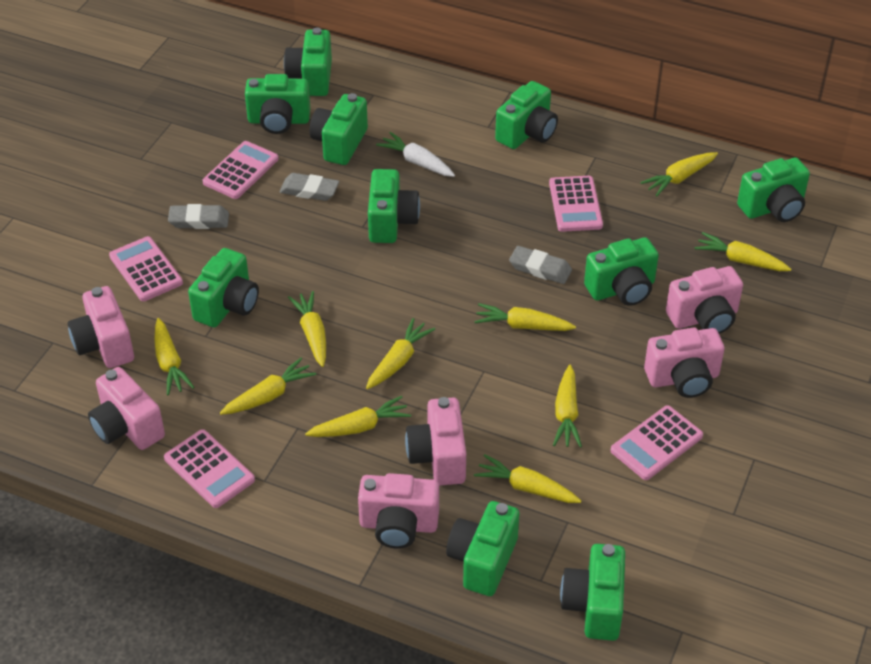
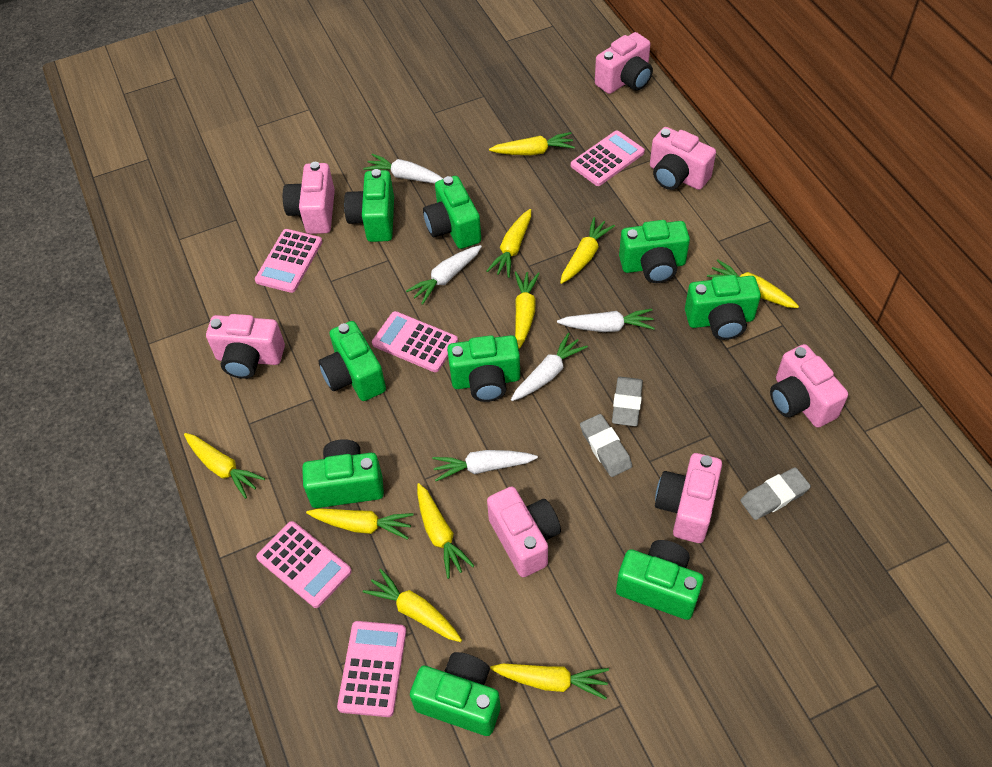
green camera: [188,248,259,327] [245,74,310,134] [284,27,332,96] [310,93,368,165] [368,169,420,243] [446,501,519,596] [495,81,558,149] [560,544,625,641] [584,237,659,306] [737,158,810,222] = 10 -> [302,439,384,508] [319,321,386,401] [344,169,394,242] [410,652,500,736] [423,176,481,249] [447,335,520,402] [616,540,704,620] [619,220,690,283] [685,275,761,340] = 9
pink camera: [68,286,134,368] [88,367,165,450] [358,473,439,548] [405,397,466,485] [644,327,724,398] [666,266,743,334] = 6 -> [206,314,285,379] [283,162,335,234] [487,487,561,577] [595,32,653,94] [650,127,716,190] [655,453,722,543] [770,344,848,428] = 7
white carrot: [376,132,455,177] = 1 -> [363,154,443,184] [406,245,482,305] [432,450,538,481] [511,333,588,401] [557,309,655,332] = 5

